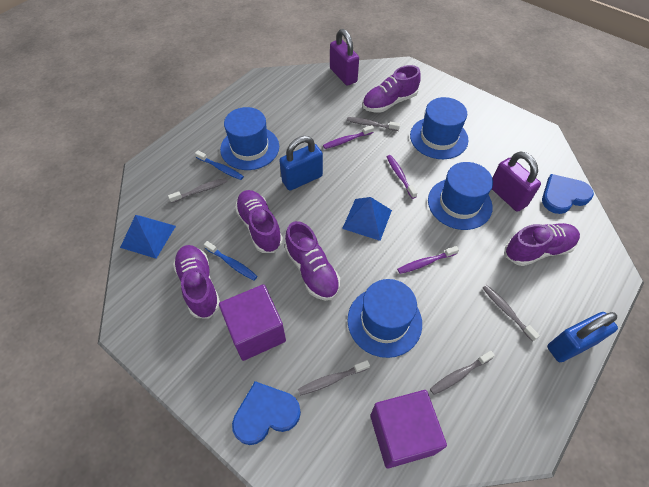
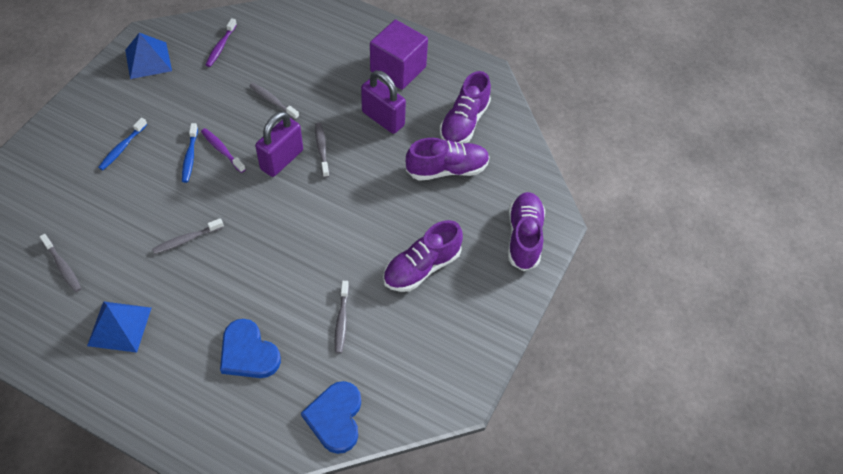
blue hat: [220,107,279,170] [347,279,422,358] [410,97,469,159] [428,162,493,230] = 4 -> none = 0
blue padlock: [279,136,323,191] [547,312,618,362] = 2 -> none = 0
purple cube: [219,284,286,361] [370,390,447,469] = 2 -> [370,19,428,90] = 1
purple shoe: [173,245,220,319] [235,190,283,253] [285,221,340,301] [362,65,421,113] [505,223,580,266] = 5 -> [383,220,463,292] [406,138,490,181] [440,71,491,144] [508,192,545,271] = 4
purple toothbrush: [323,125,374,149] [387,155,417,199] [397,246,459,274] = 3 -> [201,128,246,173] [205,18,237,67] = 2

